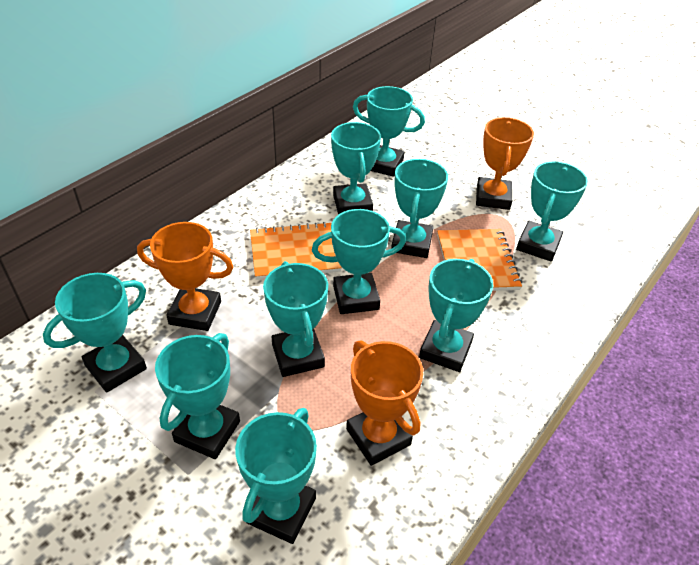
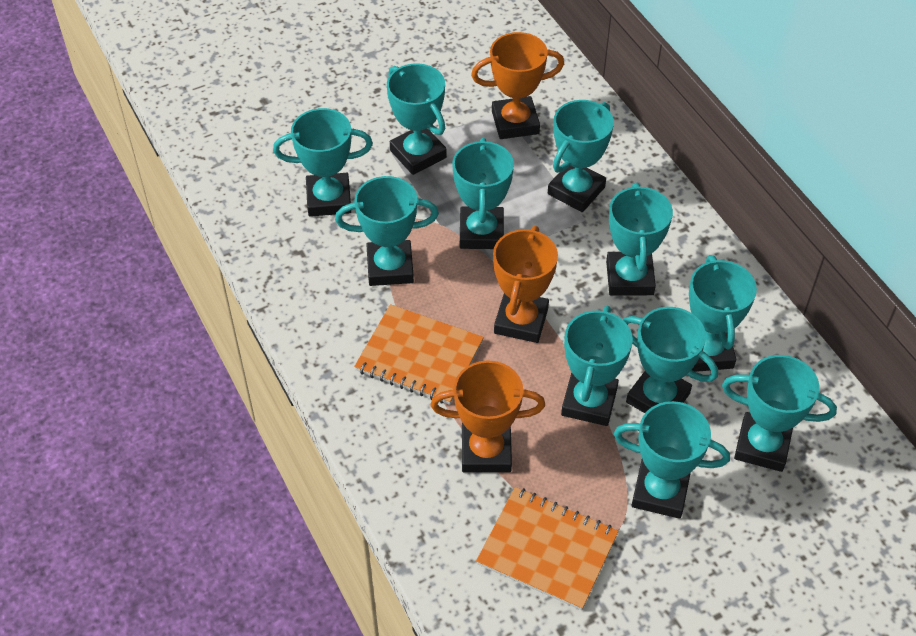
turquoise trophy: [43,273,147,393] [155,333,240,459] [235,408,317,544] [263,261,328,377] [312,209,406,314] [331,122,381,214] [353,86,425,177] [391,159,448,258] [419,259,494,372] [516,161,588,261] = 10 -> [273,108,373,217] [335,176,439,286] [387,63,447,175] [452,138,514,249] [548,100,614,212] [561,306,633,426] [606,183,673,296] [614,401,730,519] [623,307,718,413] [689,255,757,372] [722,355,837,472] = 11

